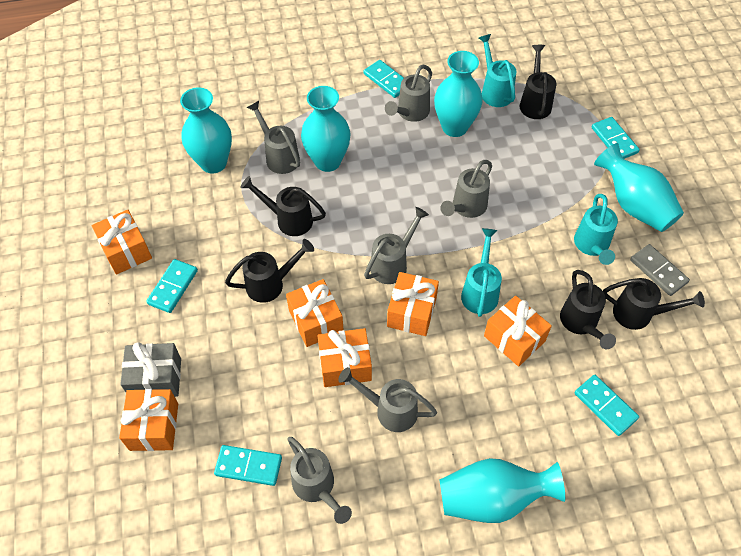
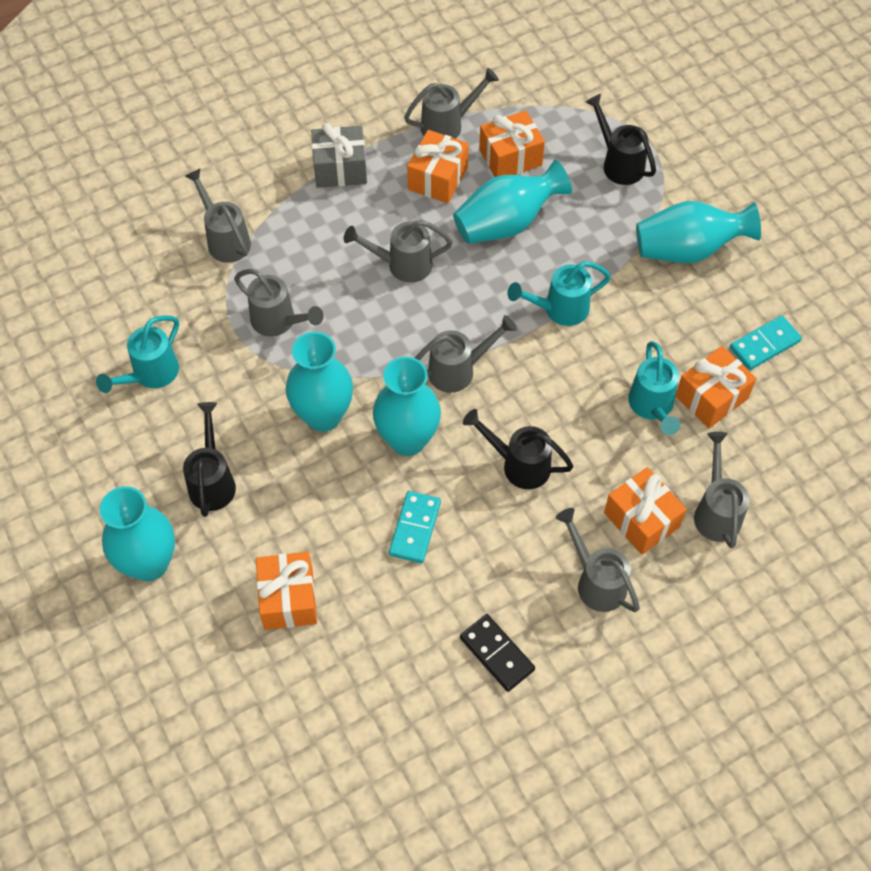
black domino: none = 0 -> [460,614,535,692] = 1
black watering can: [225,239,314,303] [241,176,326,236] [520,45,556,119] [560,270,616,349] [603,278,705,330] = 5 -> [183,402,236,517] [463,409,573,489] [586,94,656,185] = 3
grey domino: [630,244,690,296] = 1 -> none = 0
grey watering can: [247,101,300,174] [288,437,352,524] [338,367,437,432] [364,207,429,284] [385,64,432,122] [440,160,492,218] = 6 -> [185,168,251,263] [234,269,324,336] [344,220,453,283] [404,68,499,139] [415,315,517,393] [556,508,640,612] [694,432,749,548] = 7
orange gift: [92,210,152,275] [119,389,178,451] [286,279,343,347] [317,328,372,387] [387,272,439,336] [484,296,552,366] = 6 -> [256,552,317,630] [407,130,469,203] [479,110,545,177] [604,467,687,555] [676,346,756,428] = 5
turquoise domino: [146,259,198,313] [214,445,282,486] [364,60,404,98] [574,375,639,436] [592,117,640,159] = 5 -> [389,491,441,563] [730,315,802,370] = 2

